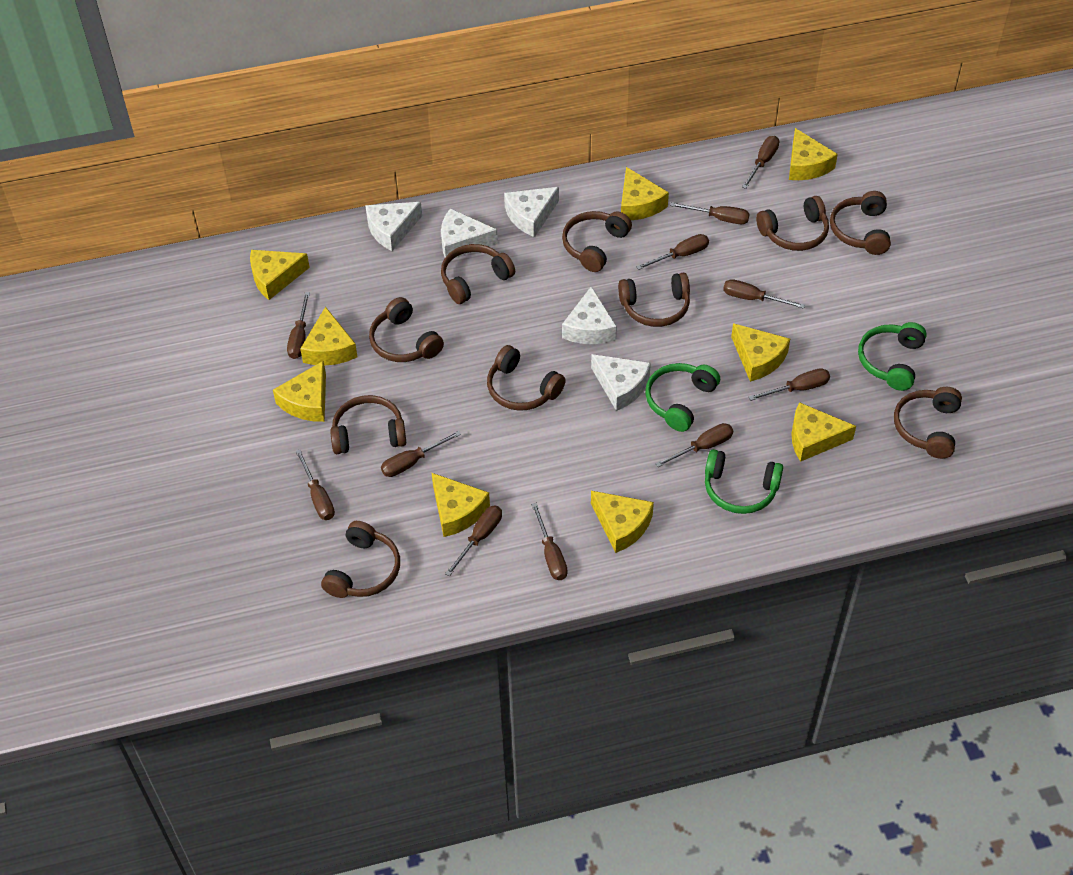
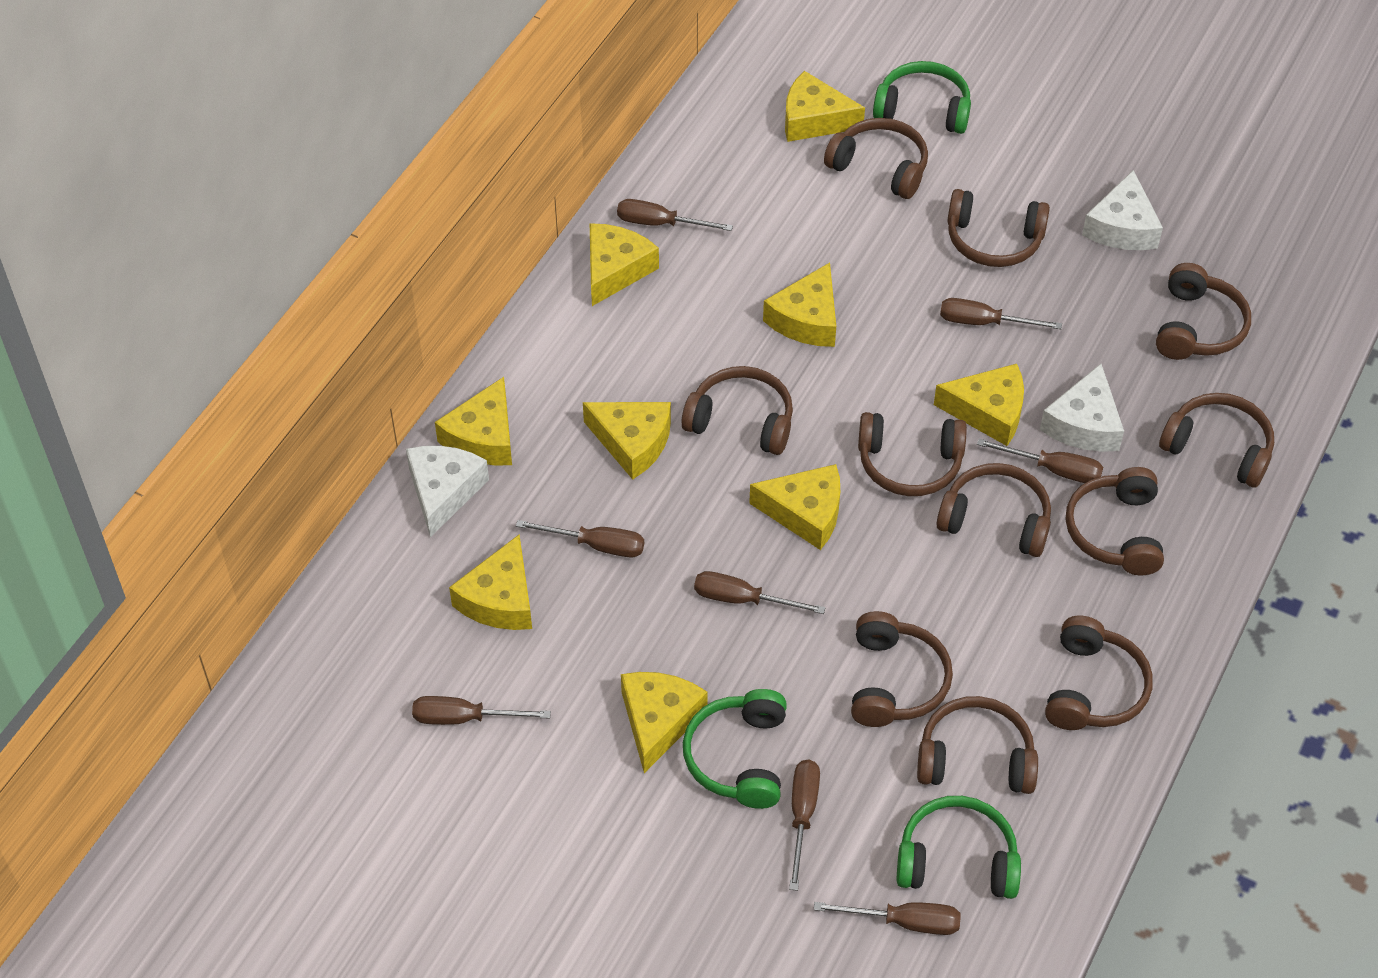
brown headphones: [321,521,400,598] [330,395,406,454] [369,297,444,362] [441,244,515,304] [487,345,566,410] [562,211,632,272] [618,273,690,327] [756,196,829,251] [830,191,891,255] [894,387,962,459] = 10 -> [681,366,793,455] [824,118,928,199] [851,611,953,727] [858,412,967,496] [917,696,1038,794] [936,463,1051,557] [947,189,1050,267] [1045,616,1153,730] [1066,467,1164,575] [1156,263,1251,360] [1159,393,1274,488] = 11
brown screwdriver: [287,292,310,359] [296,449,335,520] [381,431,461,477] [445,506,502,577] [531,503,568,580] [636,234,709,270] [655,423,733,467] [670,202,750,224] [723,279,805,309] [742,136,779,189] [749,368,830,401] = 11 -> [412,696,551,725] [516,520,644,557] [617,199,733,231] [694,571,826,614] [789,760,820,891] [814,902,961,935] [940,298,1062,329] [977,439,1103,483] = 8
white cheese: [365,202,422,251] [441,208,498,258] [504,187,559,237] [562,286,617,344] [591,354,651,411] = 5 -> [406,446,489,538] [1040,364,1124,452] [1082,170,1163,250] = 3

